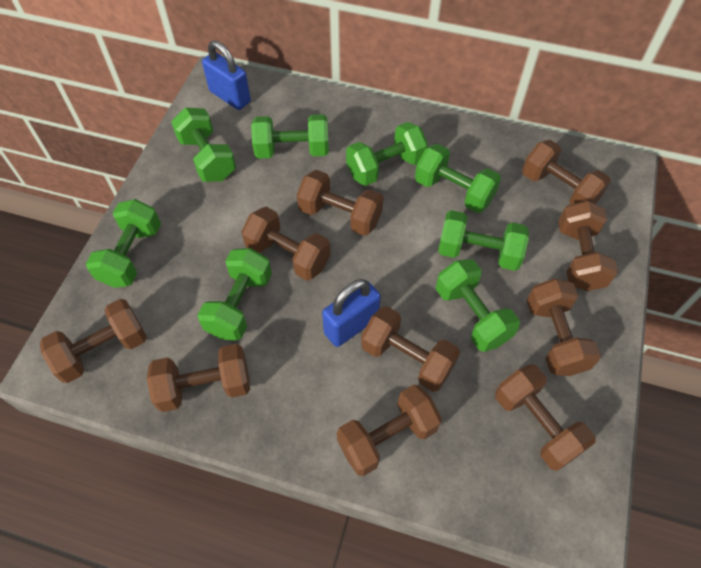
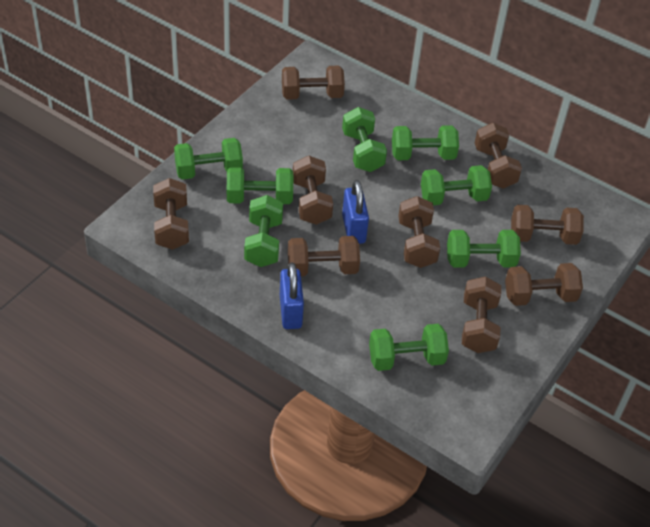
brown dumbbell: [40,299,147,383] [147,344,250,412] [241,207,330,281] [297,170,383,236] [337,385,442,476] [361,306,460,392] [495,364,596,471] [522,140,611,205] [526,278,601,376] [558,200,618,291] = 10 -> [153,178,189,250] [282,66,345,100] [288,236,360,276] [293,156,333,225] [398,196,440,268] [462,276,501,353] [475,123,522,189] [505,263,583,306] [511,205,584,245] = 9

